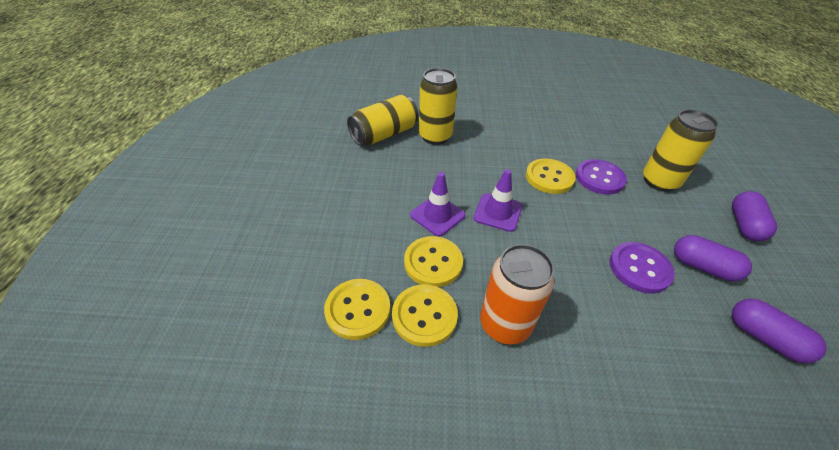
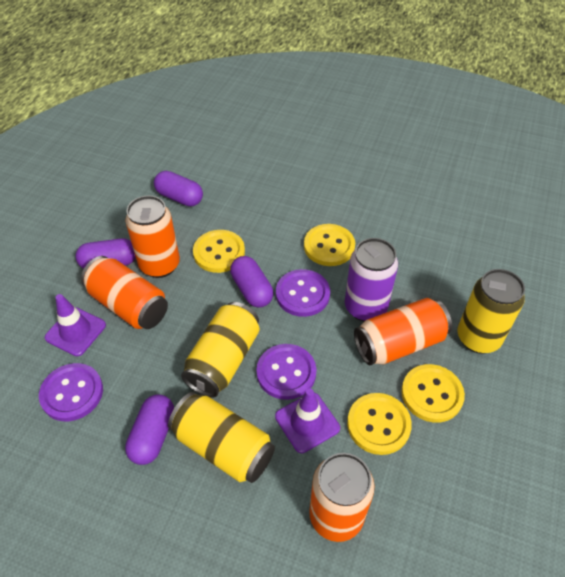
orange can: [480,244,555,345] = 1 -> [81,256,168,329] [125,196,180,278] [309,453,374,542] [354,298,452,365] = 4
purple button: [576,159,627,195] [609,242,675,294] = 2 -> [39,363,103,421] [256,344,316,400] [276,269,330,317] = 3
purple can: none = 0 -> [345,238,398,322] = 1
purple capsule: [674,235,752,282] [732,191,777,241] [732,299,827,363] = 3 -> [76,238,136,269] [125,394,174,465] [154,171,203,206] [230,256,273,307] = 4

